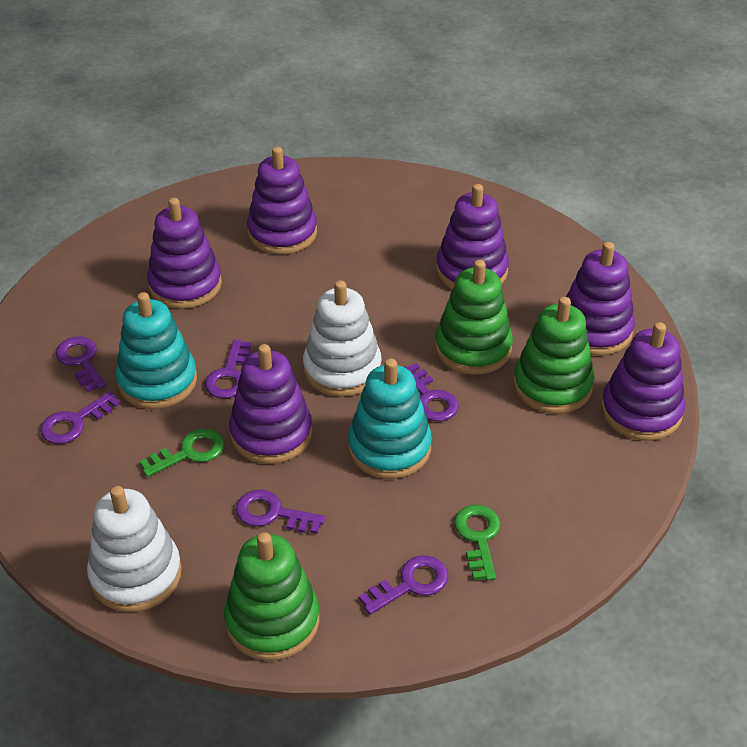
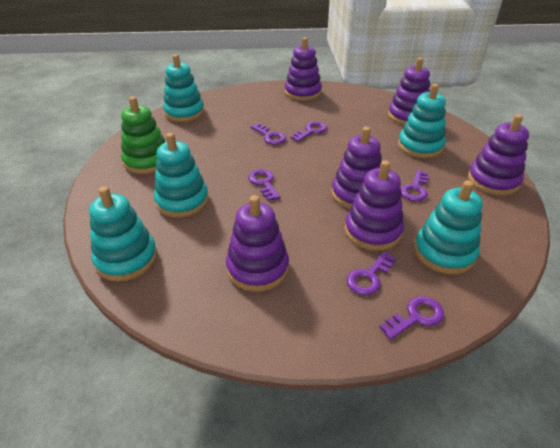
green key: [139,428,224,477] [454,505,501,581] = 2 -> none = 0
green stacking toy: [224,532,319,661] [435,260,513,375] [513,297,595,414] = 3 -> [121,97,165,174] = 1
turquoise stacking toy: [116,292,197,409] [348,359,432,479] = 2 -> [89,186,157,282] [154,133,209,218] [163,54,204,122] [398,84,446,158] [414,181,483,274] = 5
white stacking toy: [87,486,182,612] [303,280,382,397] = 2 -> none = 0

